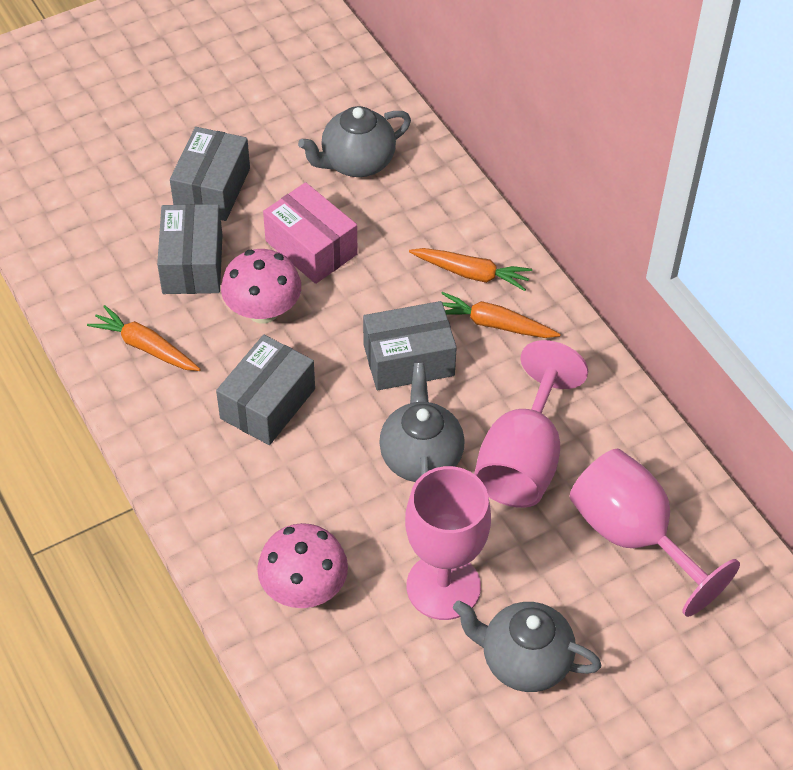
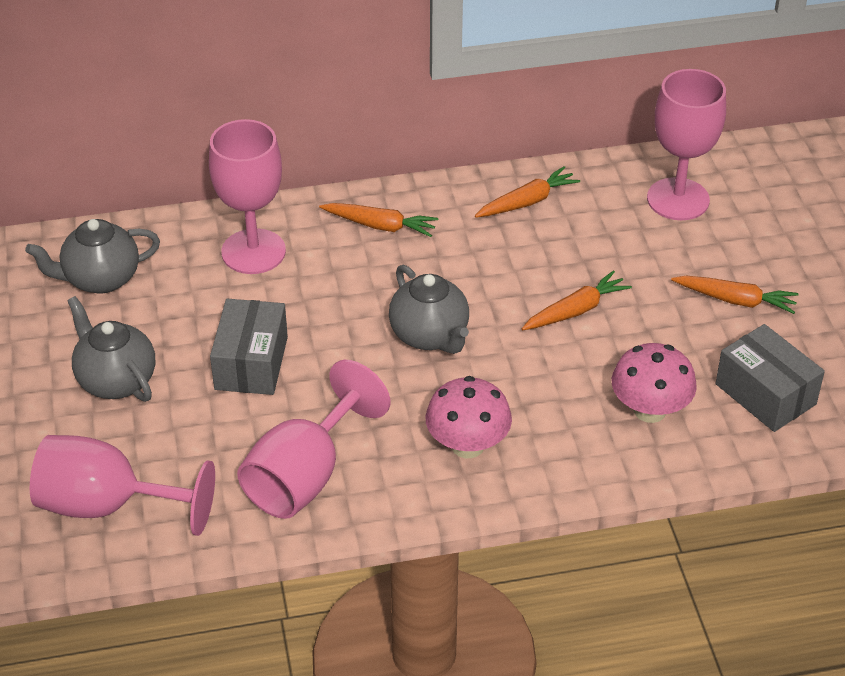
grey box: [157,204,223,294] [170,127,250,221] [216,335,315,445] [363,301,457,390] = 4 -> [210,299,288,395] [716,324,825,432] = 2
orange carrot: [87,305,201,371] [409,248,532,291] [441,292,561,338] = 3 -> [319,203,438,237] [475,166,580,218] [522,270,632,330] [671,276,799,314] = 4
pink box: [263,182,358,284] = 1 -> none = 0
pink goblet: [405,466,491,620] [474,340,588,508] [569,448,740,617] = 3 -> [30,435,215,536] [209,119,286,274] [237,360,390,519] [647,69,726,220] = 4

